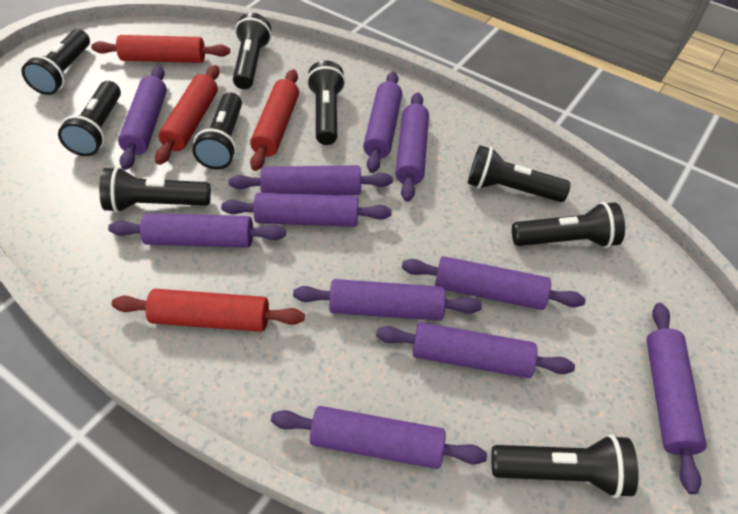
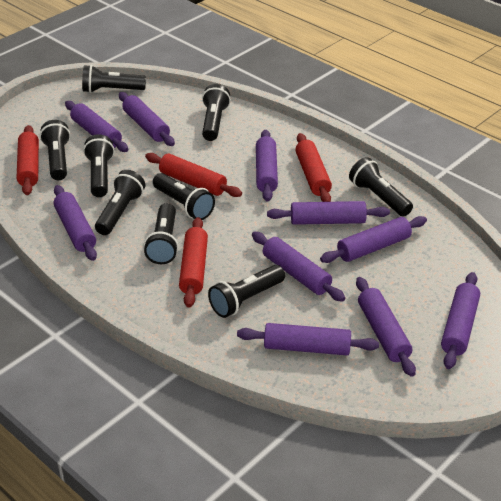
purple rolling pin: [108,213,286,248] [118,66,167,170] [221,192,392,227] [229,165,393,195] [271,406,487,469] [293,279,482,321] [363,72,402,173] [376,322,575,378] [395,92,429,202] [402,256,586,310] [647,303,707,494] = 11 -> [54,185,97,261] [65,101,128,152] [119,92,175,146] [237,323,379,355] [252,232,345,302] [256,130,278,202] [267,201,390,225] [320,216,427,263] [356,277,416,377] [441,272,480,369] = 10

